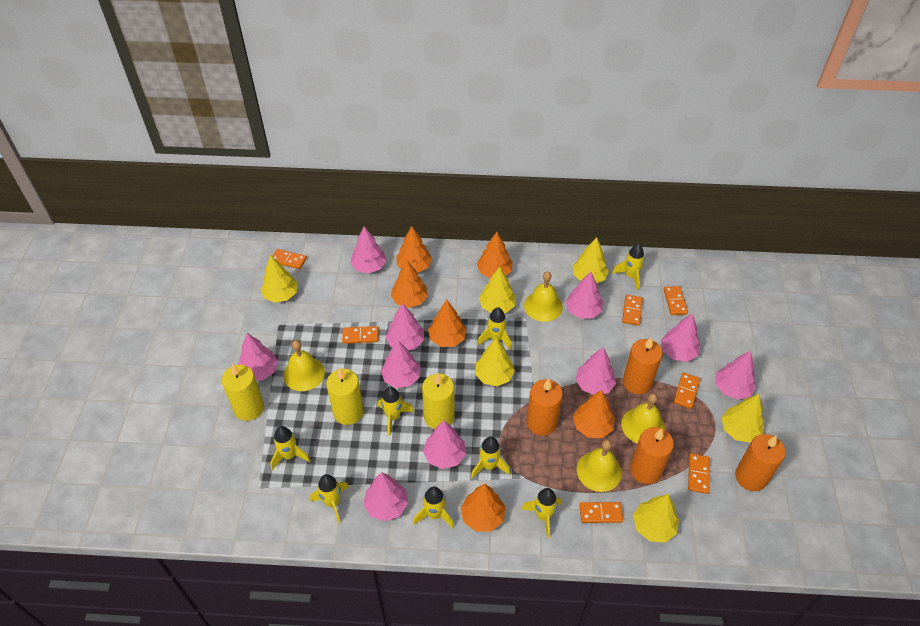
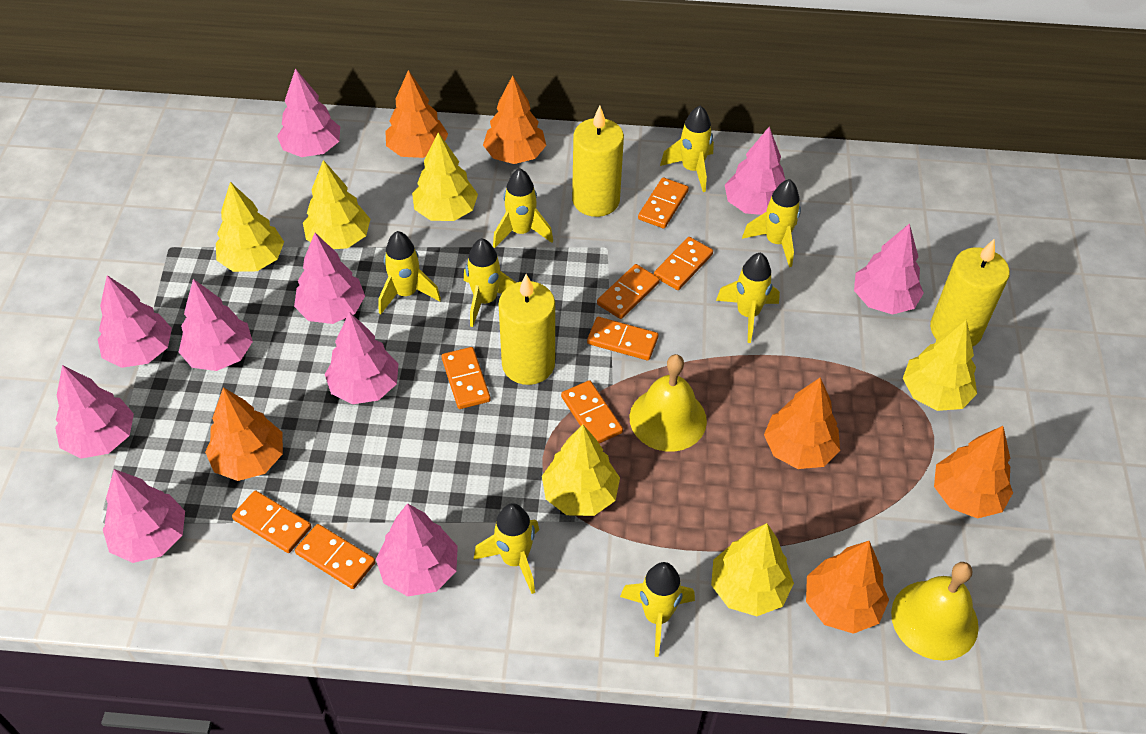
orange candle: [527,379,563,436] [623,337,663,395] [630,427,674,484] [735,434,786,491] = 4 -> none = 0
orange domino: [272,249,307,269] [342,326,378,344] [579,502,623,523] [622,295,643,325] [663,286,688,315] [674,373,700,409] [688,453,710,494] = 7 -> [232,490,311,553] [295,524,376,589] [442,347,491,409] [561,380,623,443] [587,317,658,360] [597,264,660,319] [638,177,689,229] [654,237,713,290] = 8
yellow bell: [283,340,325,391] [524,271,563,322] [577,439,622,492] [621,393,665,444] = 4 -> [629,354,707,452] [891,562,979,661] = 2

